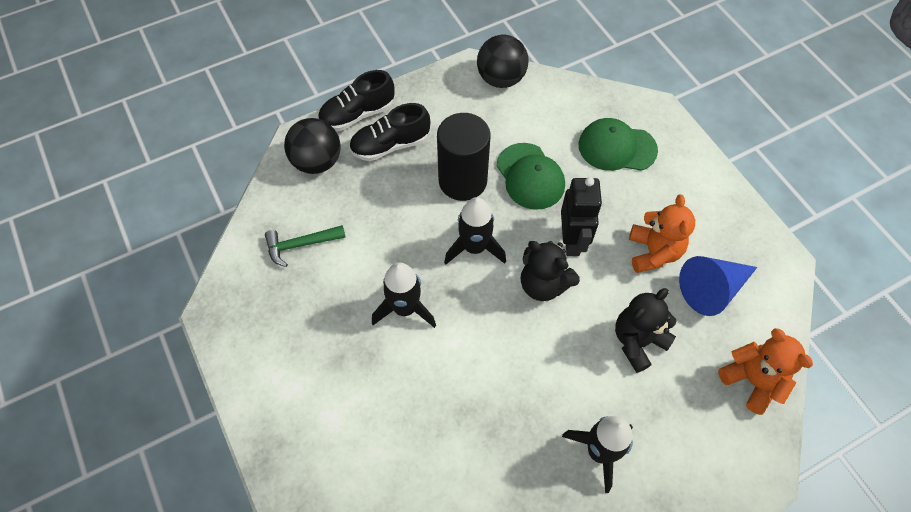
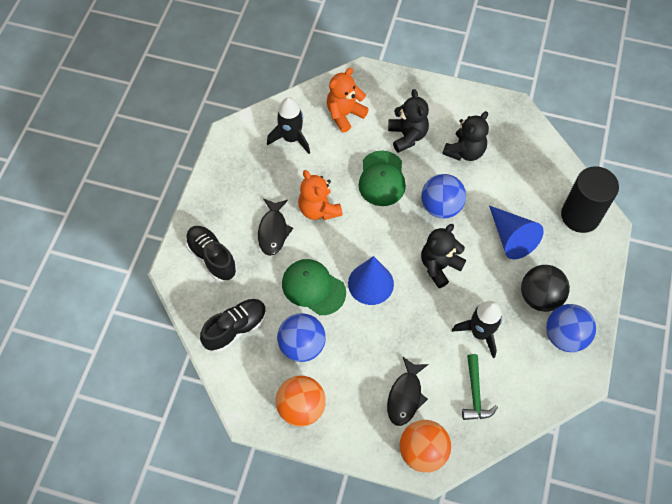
black ball: [284,118,341,174] [477,35,529,88] = 2 -> [521,265,570,312] = 1
black fish: none = 0 -> [258,198,293,256] [387,356,429,426] = 2
black robot: [561,177,602,256] = 1 -> none = 0
black rocket: [372,262,436,328] [444,197,506,264] [562,416,633,493] = 3 -> [267,97,310,154] [452,301,502,358] = 2
black teddy bear: [521,241,580,301] [615,288,676,373] = 2 -> [388,89,429,153] [421,224,466,288] [442,111,489,161] = 3
blue ball: none = 0 -> [277,313,326,362] [421,174,466,219] [546,304,596,352] = 3
blue cone: [679,256,757,316] = 1 -> [348,256,394,305] [489,205,544,259] = 2
orange ball: none = 0 -> [276,376,326,427] [399,420,451,472] = 2

